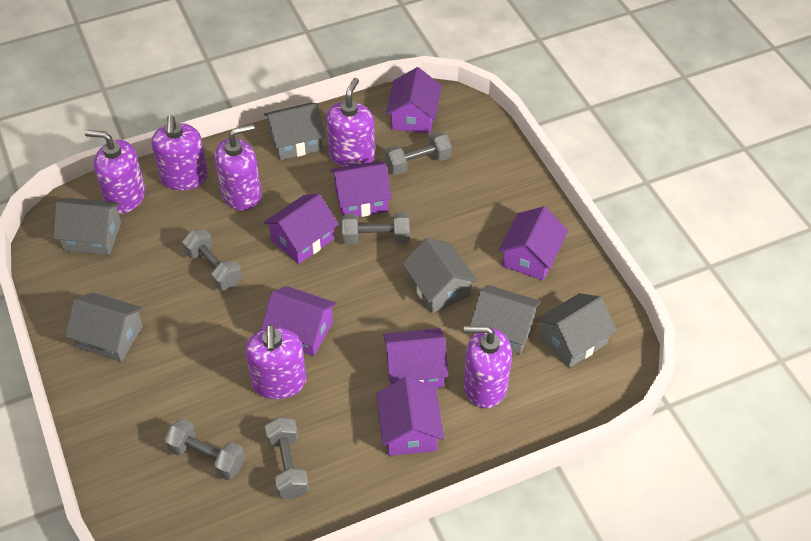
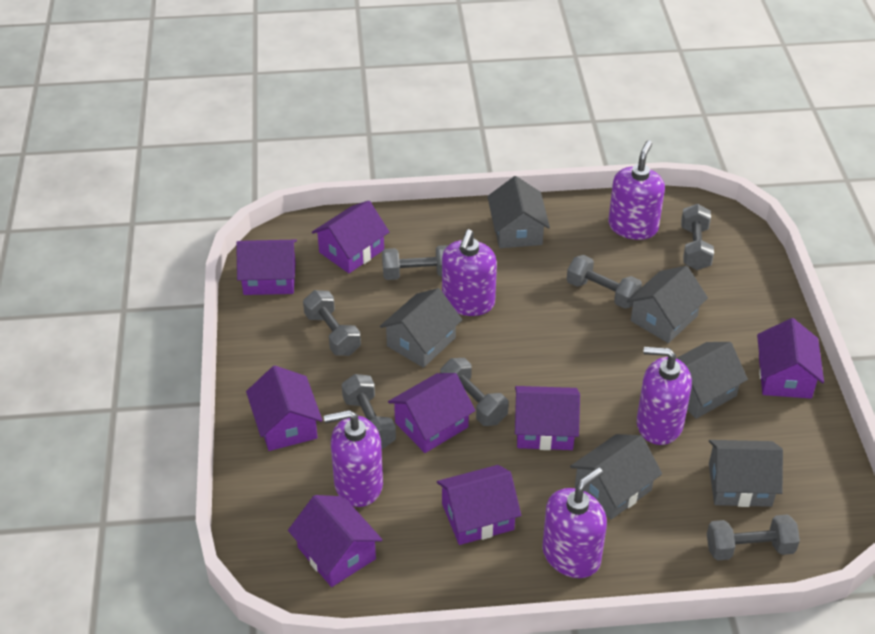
grey dumbbell: [164,418,245,480] [182,229,242,290] [265,417,309,499] [342,212,410,244] [385,131,452,175] = 5 -> [303,290,361,356] [342,374,396,449] [382,245,448,280] [440,358,509,426] [567,255,642,309] [681,204,714,270] [707,514,800,561] = 7
purple house: [261,286,337,356] [263,194,339,264] [330,161,392,217] [376,376,444,456] [383,328,448,388] [386,67,442,134] [498,206,568,280] = 7 -> [236,240,297,295] [246,366,323,451] [288,495,382,587] [312,201,389,273] [388,373,475,453] [437,465,521,545] [515,386,580,450] [757,318,824,399] = 8
purple soap dispenser: [85,130,145,214] [151,115,208,190] [214,124,262,211] [245,324,306,399] [326,78,375,167] [464,326,512,408] = 6 -> [324,410,383,507] [442,229,497,316] [542,467,607,578] [608,141,665,240] [637,347,692,445] = 5

